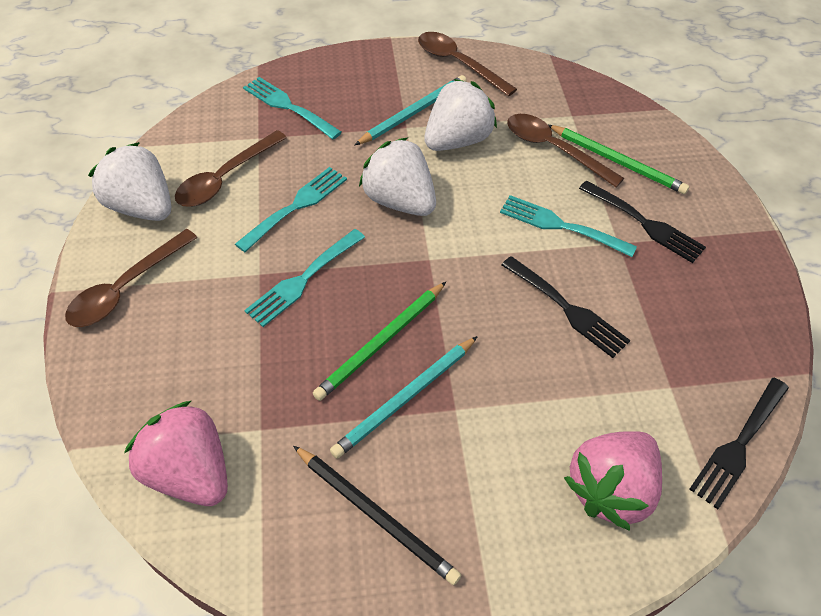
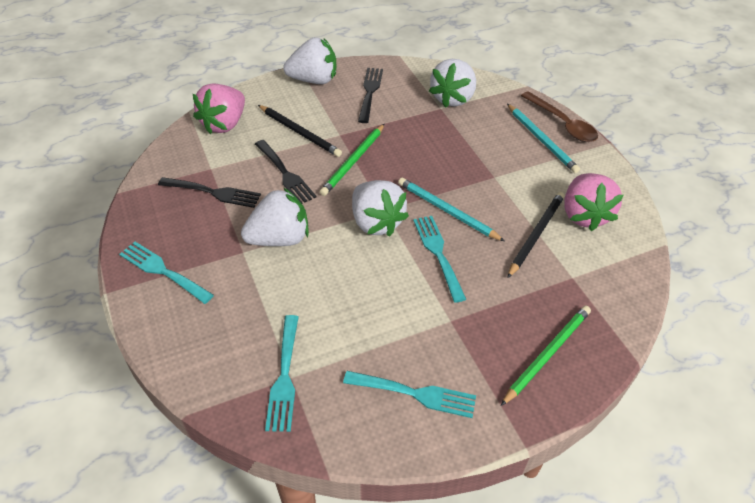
black pencil: [293,446,461,585] = 1 -> [258,105,342,157] [507,192,565,278] = 2
brown spoon: [65,229,198,327] [175,130,287,207] [418,32,517,97] [508,114,624,187] = 4 -> [521,91,598,142] = 1
white strawberry: [88,142,171,221] [359,137,436,216] [424,79,497,151] = 3 -> [241,188,309,246] [283,37,337,84] [352,180,409,236] [429,59,476,108] = 4

